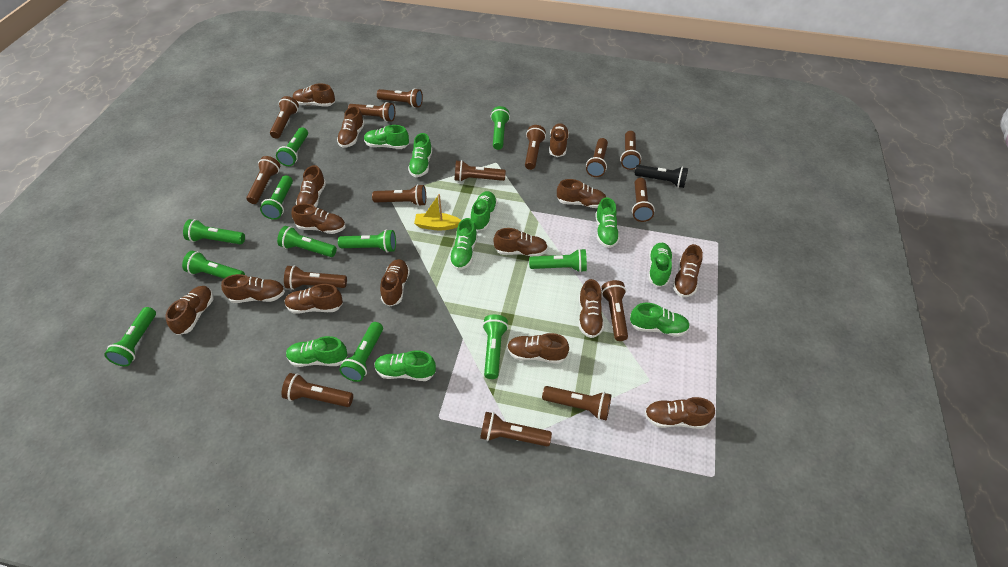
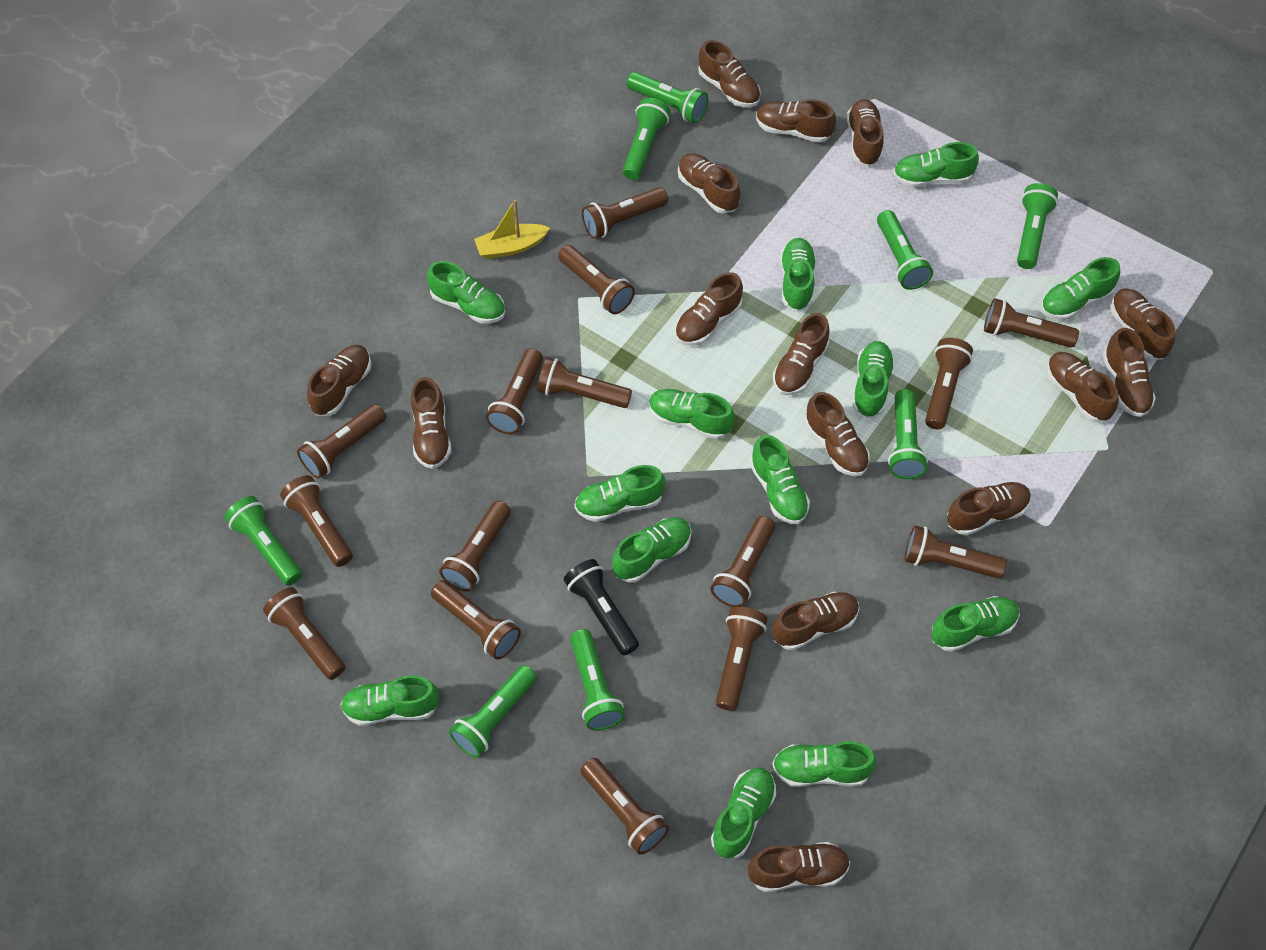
green flashlight: [104,307,156,366] [182,251,245,279] [183,219,245,244] [260,175,293,220] [276,127,308,166] [277,226,337,257] [338,229,396,253] [339,322,383,382] [482,314,508,379] [491,106,510,150] [529,249,587,272] = 11 -> [224,496,302,586] [449,665,537,758] [570,629,625,731] [623,98,670,180] [627,72,708,123] [877,210,933,290] [888,389,928,479] [1017,183,1058,269] = 8
green shoe: [286,336,347,367] [364,125,409,149] [374,350,436,381] [408,133,432,177] [449,218,478,270] [471,191,497,231] [595,197,620,248] [630,303,690,337] [648,243,673,287] = 9 -> [340,675,439,726] [427,261,505,324] [574,465,665,522] [612,517,692,583] [649,389,735,440] [711,768,776,859] [750,435,810,524] [772,741,876,787] [780,238,816,311] [852,341,895,418] [893,142,979,187] [931,596,1020,652] [1041,257,1120,320] = 13

